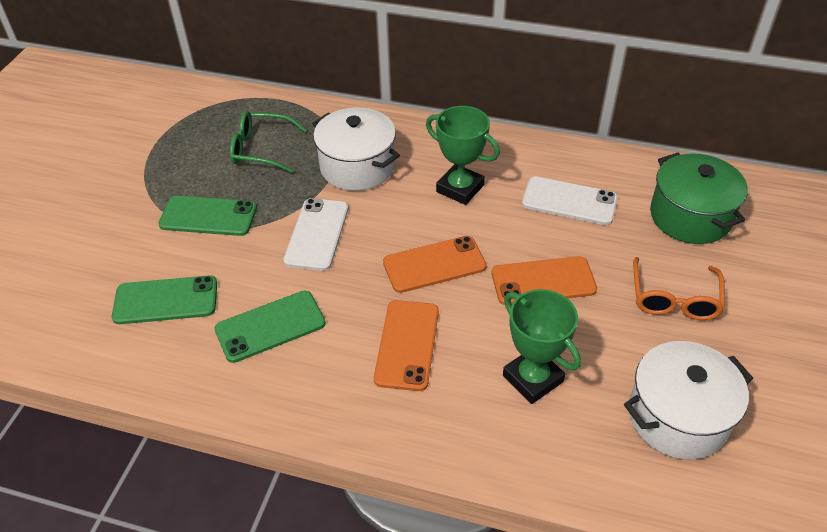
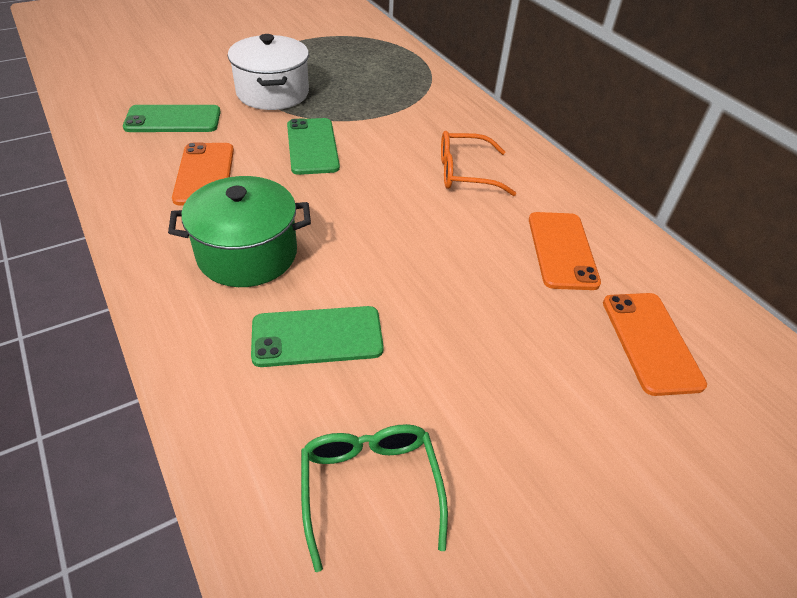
green trophy: [426,106,500,205] [503,289,581,404] = 2 -> none = 0
white phone: [283,198,348,271] [522,176,618,225] = 2 -> none = 0
white pot: [312,108,400,191] [624,341,753,460] = 2 -> [228,34,309,110] = 1

